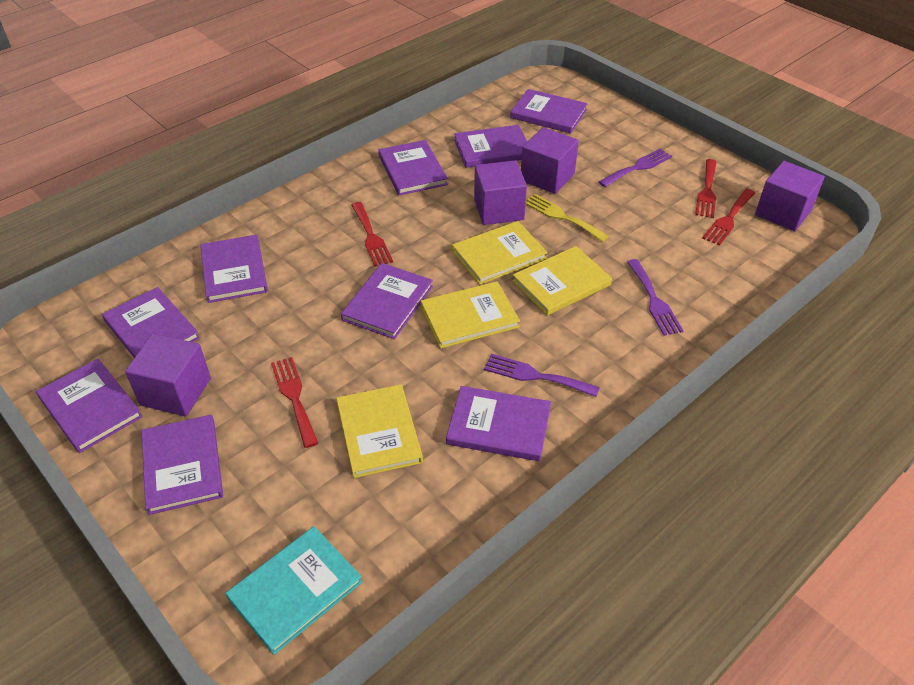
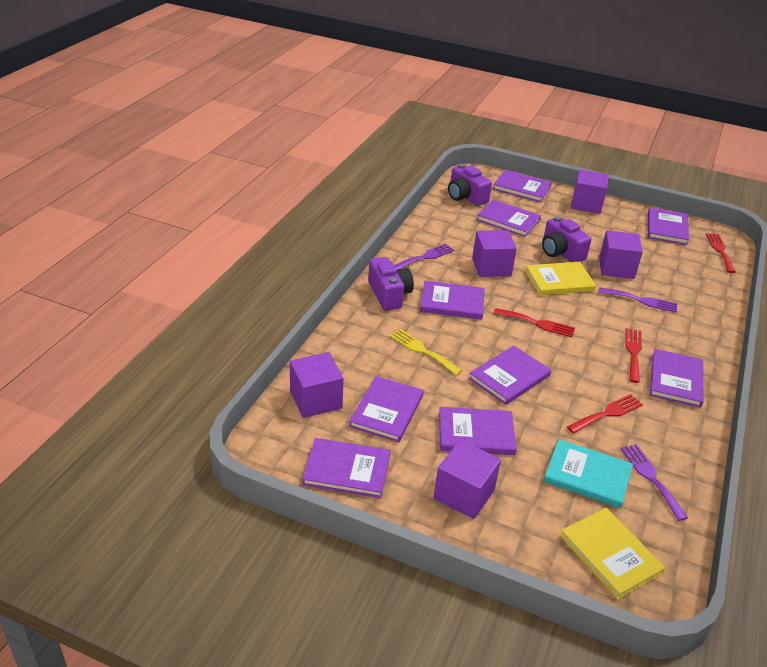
purple camera: none = 0 -> [368,257,414,311] [448,164,492,206] [542,216,592,262] = 3
purple cube: [125,334,211,416] [474,160,527,225] [521,127,579,194] [755,161,825,231] = 4 -> [290,352,344,418] [433,440,501,519] [472,230,517,277] [571,169,609,214] [599,230,643,279] = 5
yellow book: [336,384,423,478] [421,281,520,348] [452,221,548,285] [512,246,612,316] = 4 -> [525,262,596,295] [560,508,665,599] = 2

